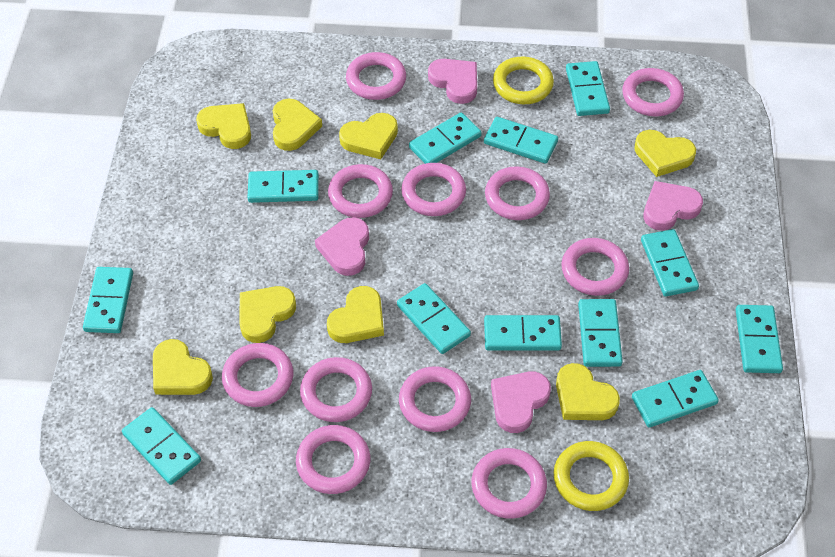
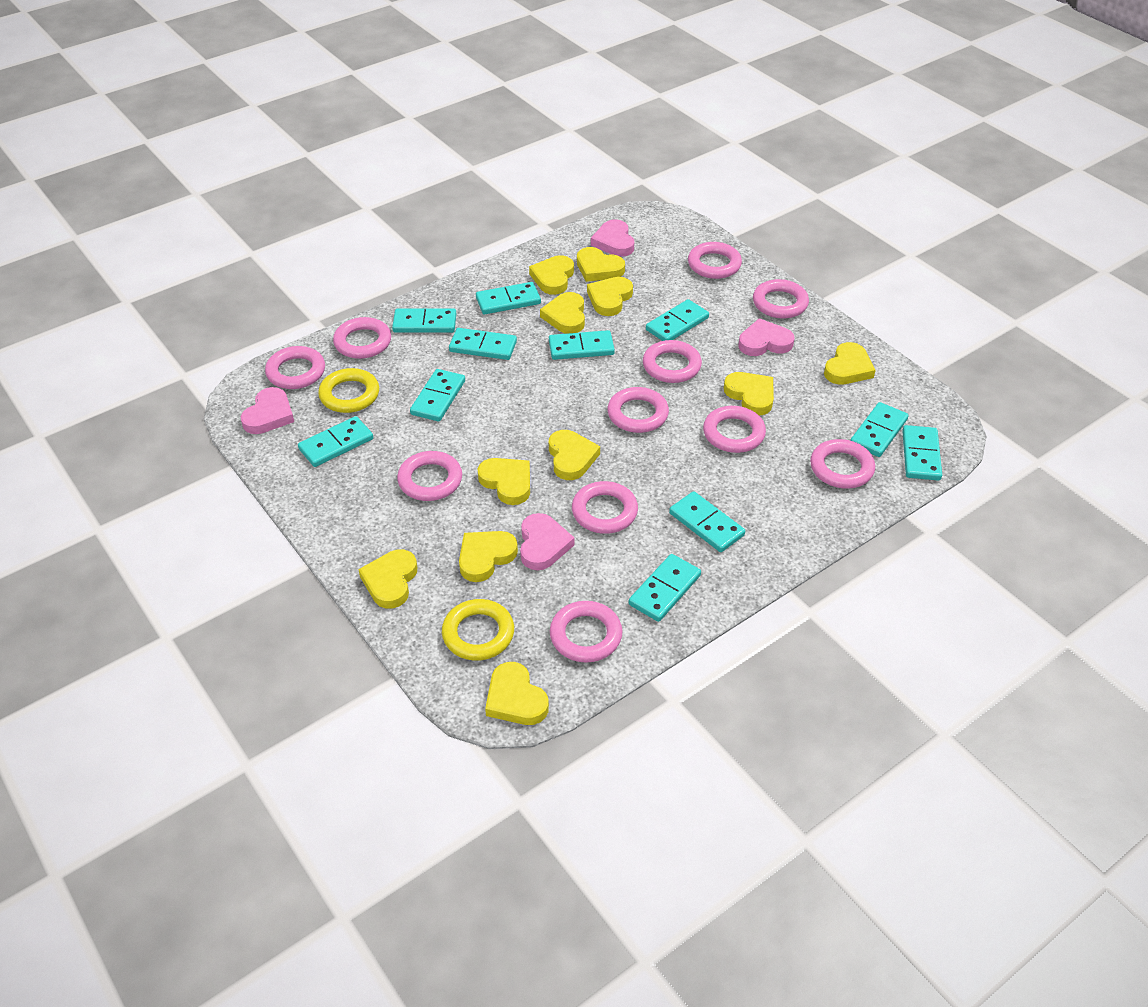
turquoise domino: [83,267,133,333] [122,407,201,485] [247,170,319,203] [397,283,471,354] [409,112,482,164] [484,117,558,164] [484,315,562,351] [566,61,610,116] [578,299,623,367] [632,370,719,427] [641,229,699,296] [736,305,783,373] = 12 -> [298,416,373,467] [392,308,456,333] [410,369,465,421] [449,328,517,360] [476,282,541,314] [549,330,615,360] [629,554,701,622] [646,299,709,341] [669,491,745,552] [850,402,909,457] [902,425,942,481] = 11
yellow heart: [153,339,213,395] [196,103,251,149] [239,286,296,343] [273,99,322,151] [327,286,384,343] [339,113,398,159] [556,363,620,420] [634,130,696,177] = 8 -> [358,549,417,609] [459,531,518,582] [478,458,530,505] [485,662,549,725] [529,255,574,295] [540,292,585,334] [549,430,600,480] [577,247,625,282] [587,277,633,316] [724,372,774,415] [824,342,876,385] = 11

